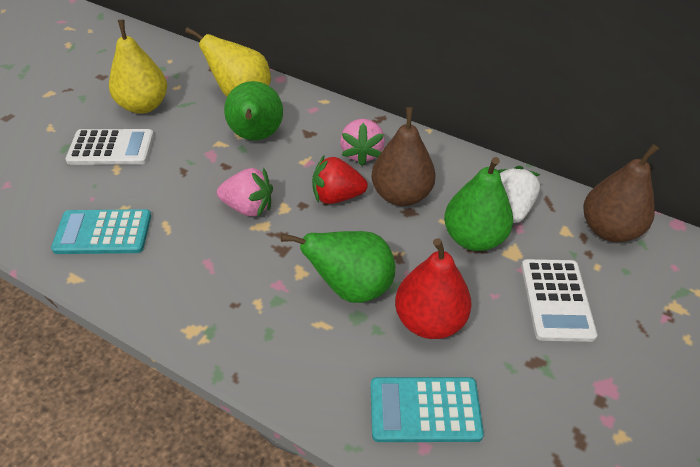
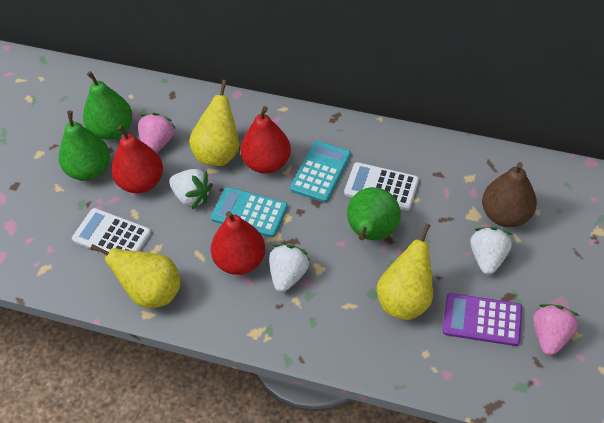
brown pear: [371,107,436,206] [583,144,659,242] = 2 -> [482,162,537,227] = 1
purple calculator: none = 0 -> [443,293,522,346] = 1
red pear: [395,238,472,339] = 1 -> [111,125,163,193] [211,211,265,275] [240,106,291,174] = 3
red strawberry: [312,155,368,204] = 1 -> none = 0
white strawberry: [497,166,540,223] = 1 -> [169,169,213,209] [269,244,310,292] [470,227,512,275] = 3
yellow pear: [109,20,167,114] [185,27,271,97] = 2 -> [90,244,181,308] [189,80,239,166] [377,223,433,320] = 3

